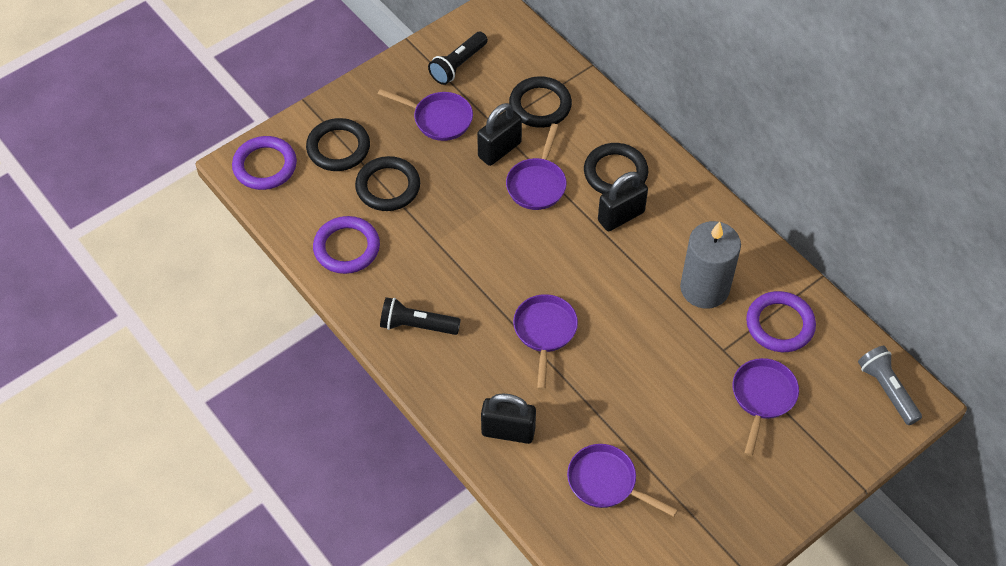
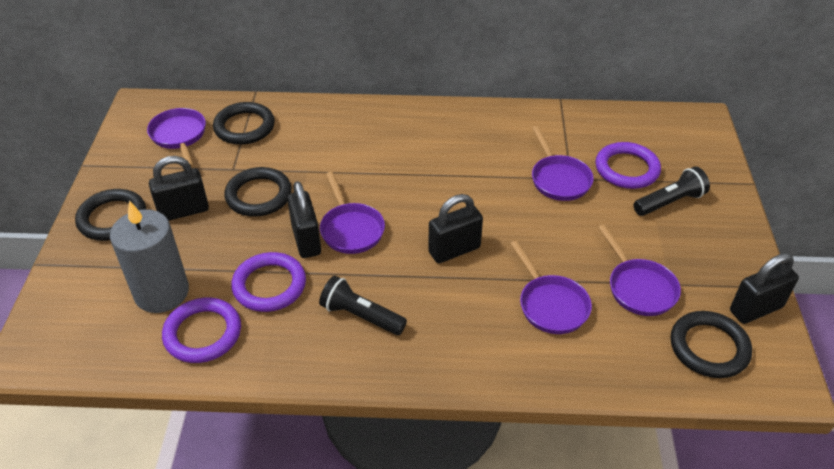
black padlock: [477,103,522,166] [481,393,536,444] [598,172,648,231] = 3 -> [149,156,209,221] [287,181,321,258] [428,194,483,263] [730,253,799,324] = 4
grey flashlight: [858,346,922,425] = 1 -> none = 0

